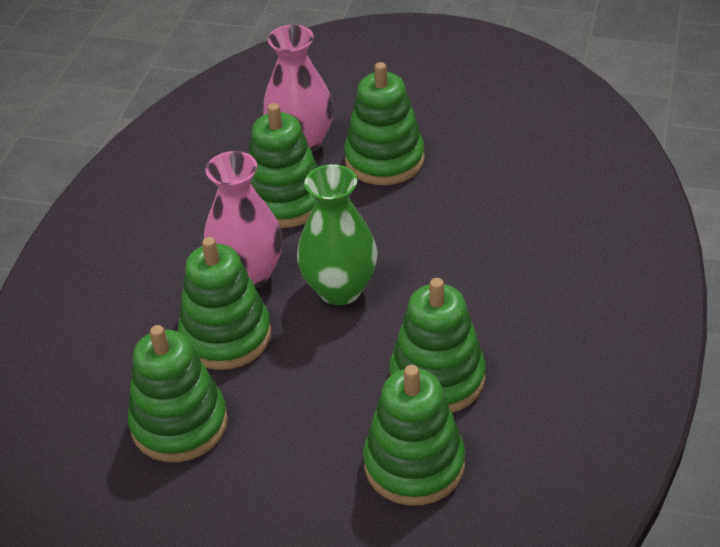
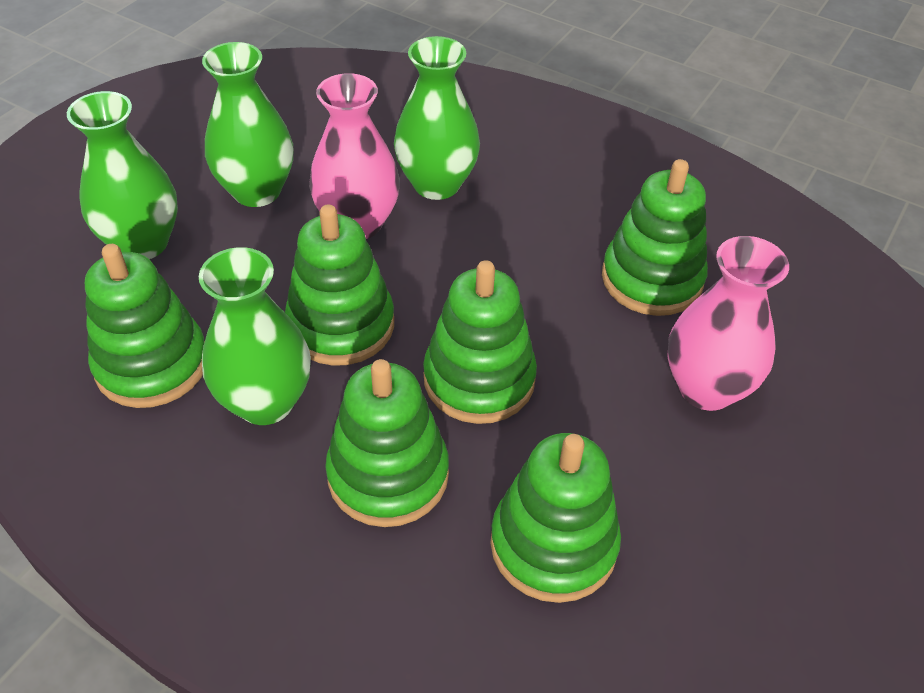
green vase: [297,164,378,305] = 1 -> [67,91,178,259] [199,247,311,425] [202,42,294,207] [394,36,480,200] = 4

